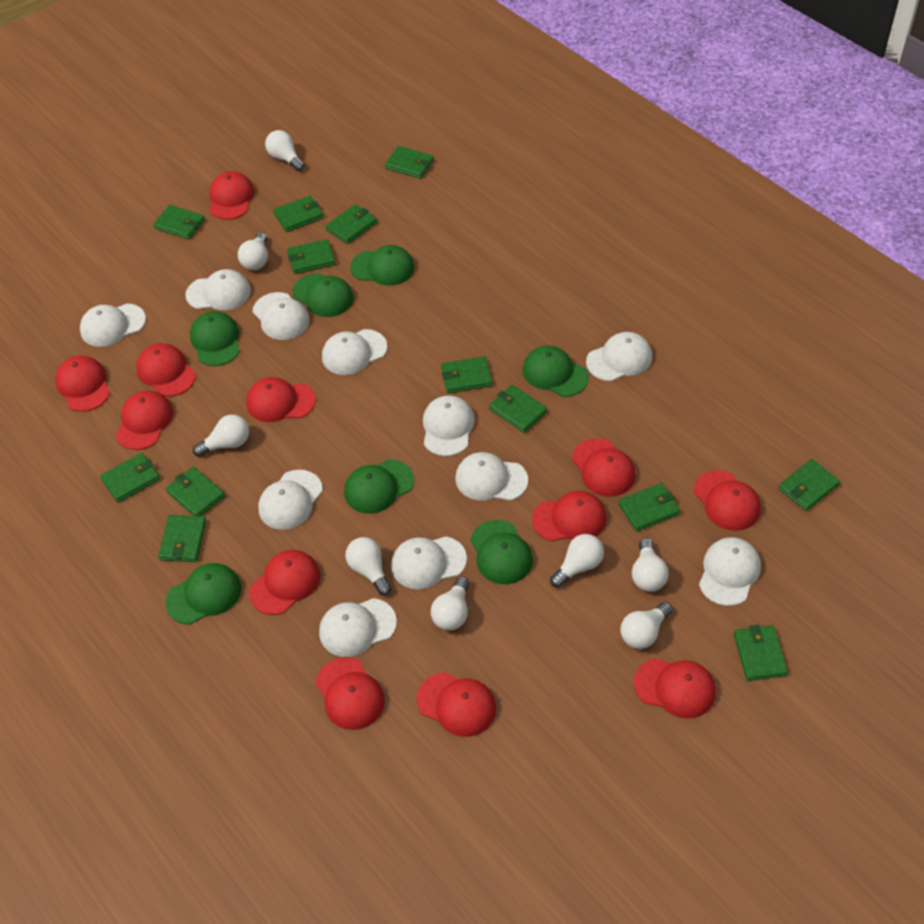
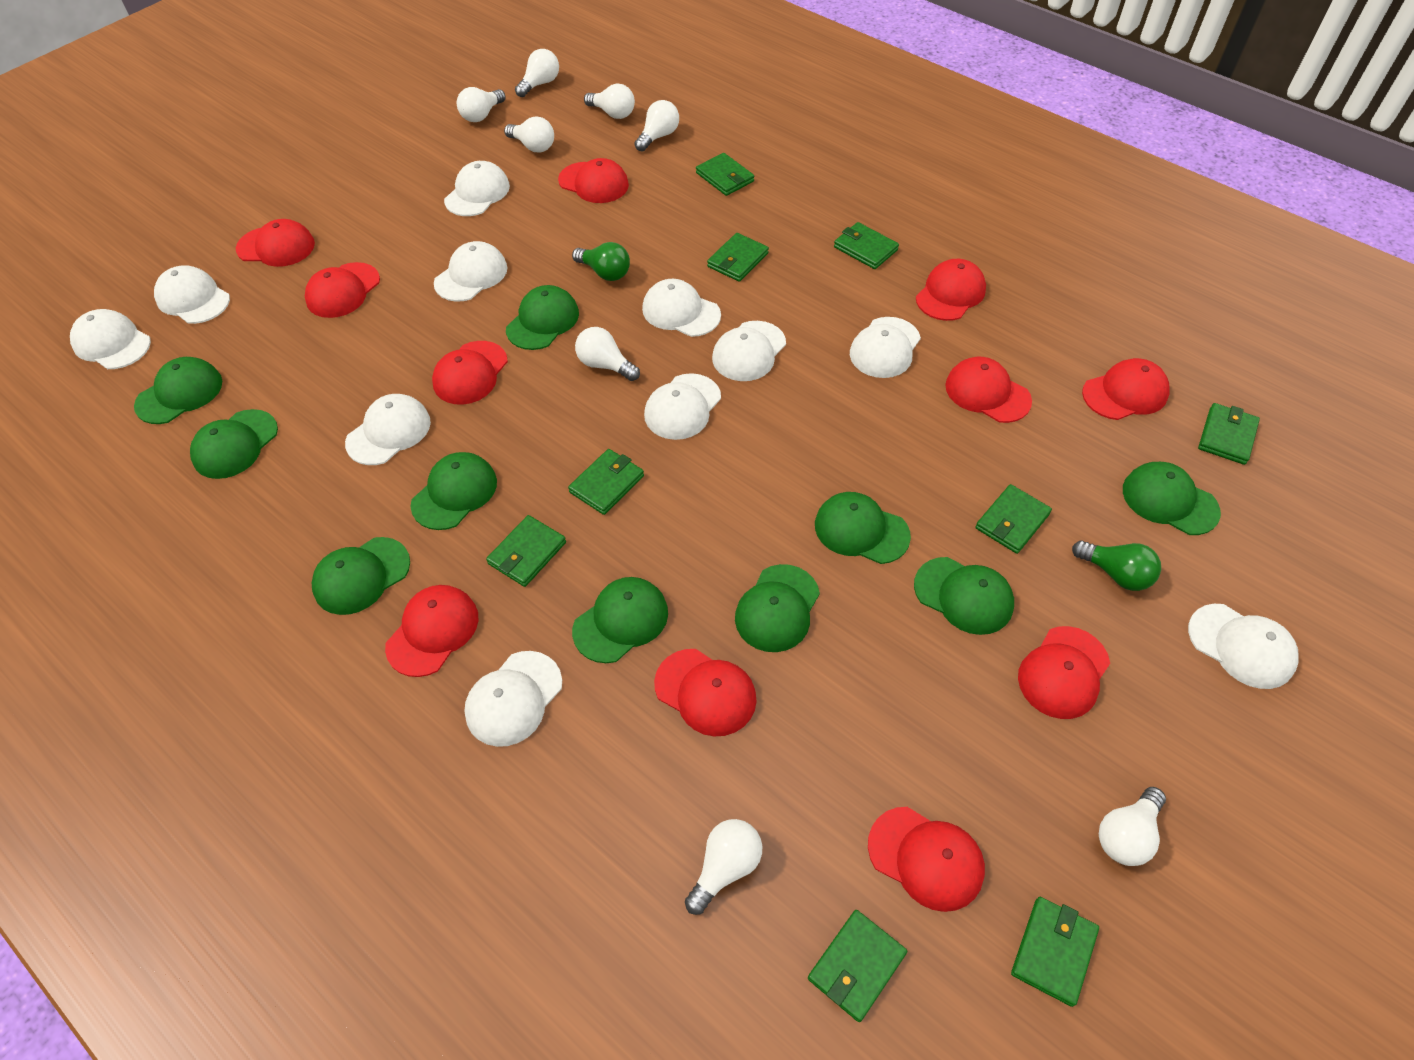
green cap: [165,563,241,624] [190,311,240,366] [292,273,354,317] [344,460,414,514] [350,245,414,286] [470,520,533,584] [523,345,589,397] = 7 -> [134,357,222,424] [190,409,278,479] [312,537,410,615] [411,452,497,530] [506,285,579,350] [572,577,668,663] [735,564,820,652] [815,492,911,564] [914,557,1014,635] [1123,462,1221,535] = 10
green light bulb: none = 0 -> [572,242,630,281] [1072,540,1161,591] = 2
green wallet: [100,453,160,503] [153,205,205,240] [158,515,206,562] [166,467,225,516] [273,196,323,232] [287,239,336,274] [326,204,377,244] [385,146,434,179] [441,356,492,393] [489,385,547,433] [618,483,680,532] [734,625,788,681] [778,459,840,511] = 13 -> [486,515,566,587] [568,449,644,515] [696,153,754,196] [707,233,769,282] [808,910,908,1022] [834,222,899,269] [976,484,1052,554] [1011,897,1099,1007] [1198,403,1260,465] = 9
red cap: [55,356,110,412] [116,390,173,450] [136,343,196,397] [210,171,254,220] [246,377,316,422] [249,550,320,615] [316,657,385,730] [416,672,496,737] [532,491,607,541] [572,438,636,497] [634,658,716,718] [694,470,761,531] = 12 -> [236,219,315,267] [305,262,380,318] [385,585,478,677] [432,341,508,405] [558,158,629,203] [654,649,757,737] [868,807,985,912] [916,259,986,321] [945,357,1032,423] [1018,626,1110,719] [1082,358,1170,420] = 11

